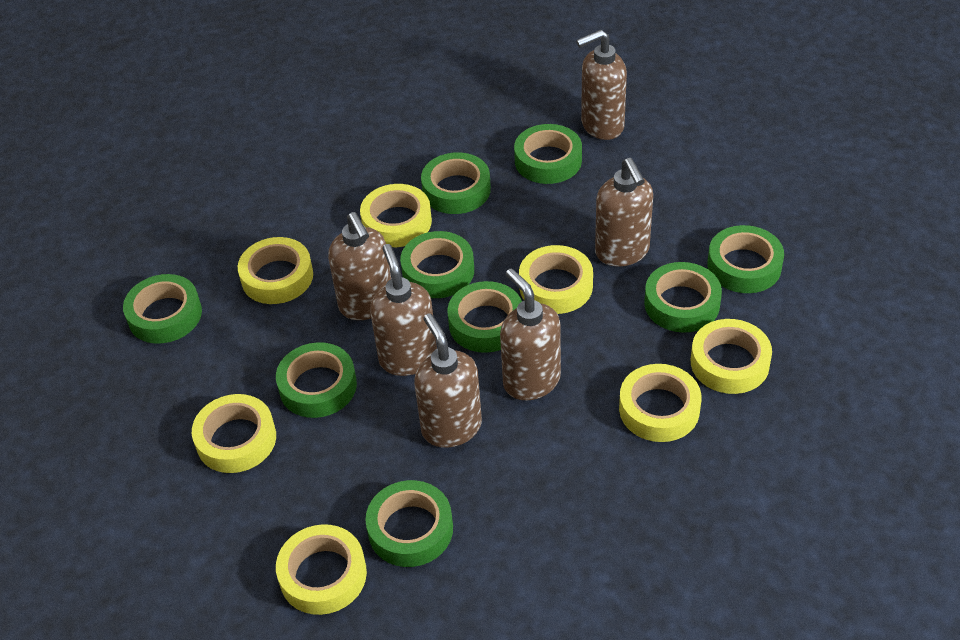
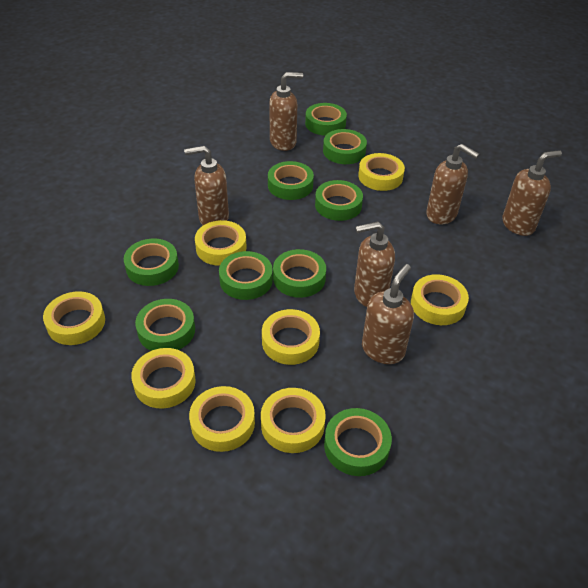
yellow tape: [192,394,276,473] [238,237,313,304] [276,524,367,615] [360,184,432,247] [519,245,593,314] [619,364,701,442] [691,319,772,394] = 7 -> [43,291,105,345] [131,348,196,409] [189,386,255,452] [195,220,247,266] [261,388,326,453] [262,309,320,365] [358,153,405,191] [411,274,469,325] = 8

